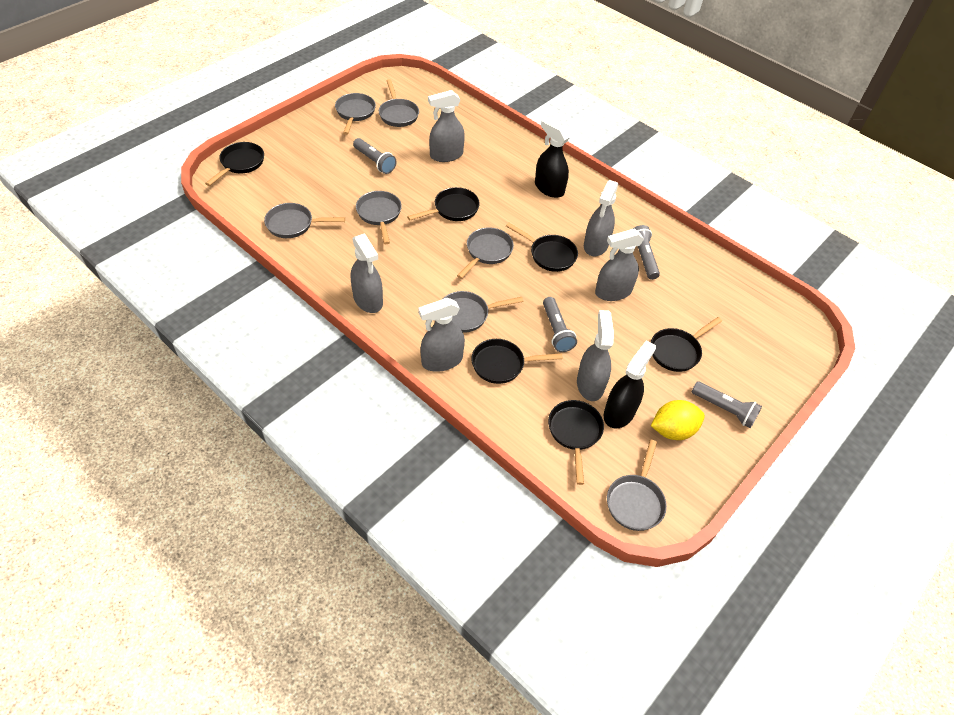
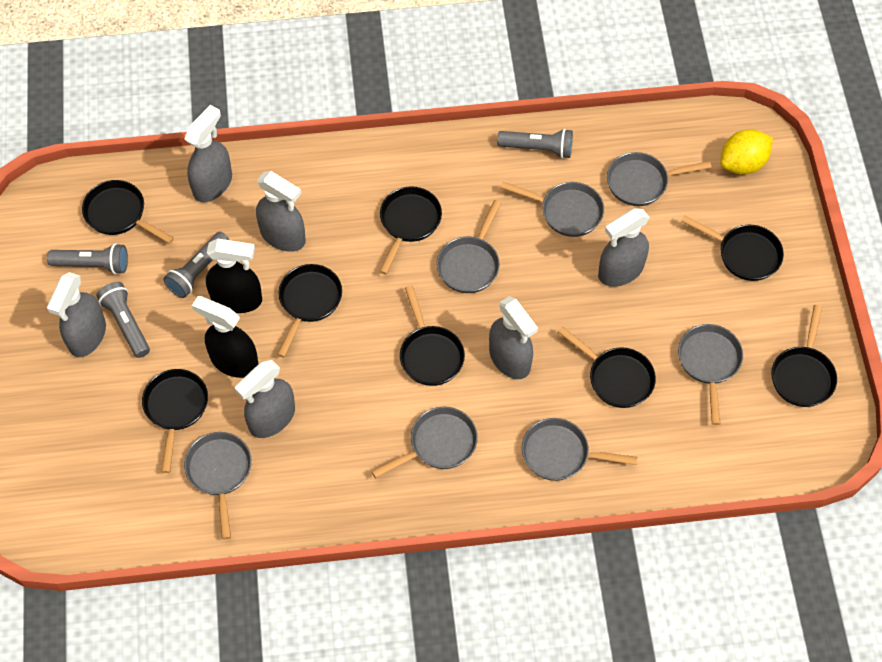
black pan: [205,142,264,186] [407,187,480,221] [471,339,563,384] [506,223,578,272] [548,400,604,485] [651,317,722,372] = 6 -> [82,180,174,244] [142,369,208,473] [277,264,342,358] [380,186,442,275] [400,285,465,386] [558,327,656,408] [681,215,784,281] [771,305,837,407] = 8

